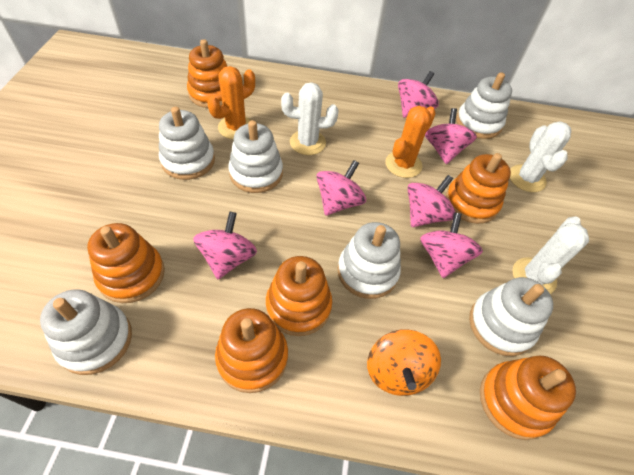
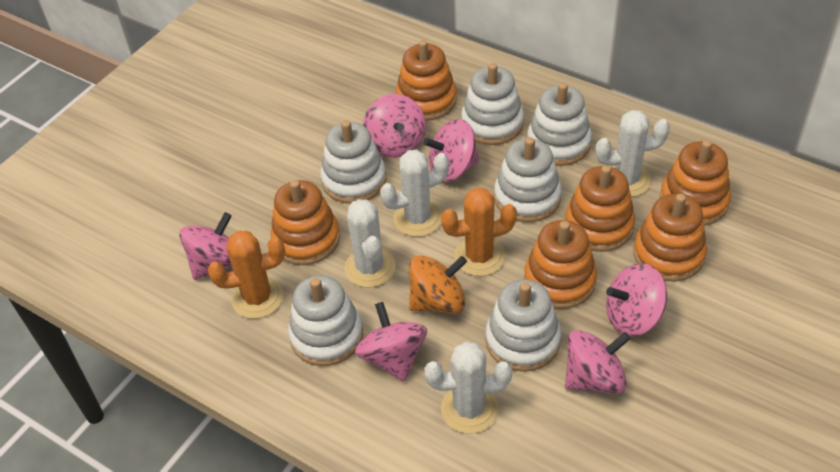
white cactus: [281,82,338,155] [510,121,571,192] [512,216,589,294] = 3 -> [344,200,396,287] [380,150,449,237] [424,342,512,434] [595,110,670,197] = 4

